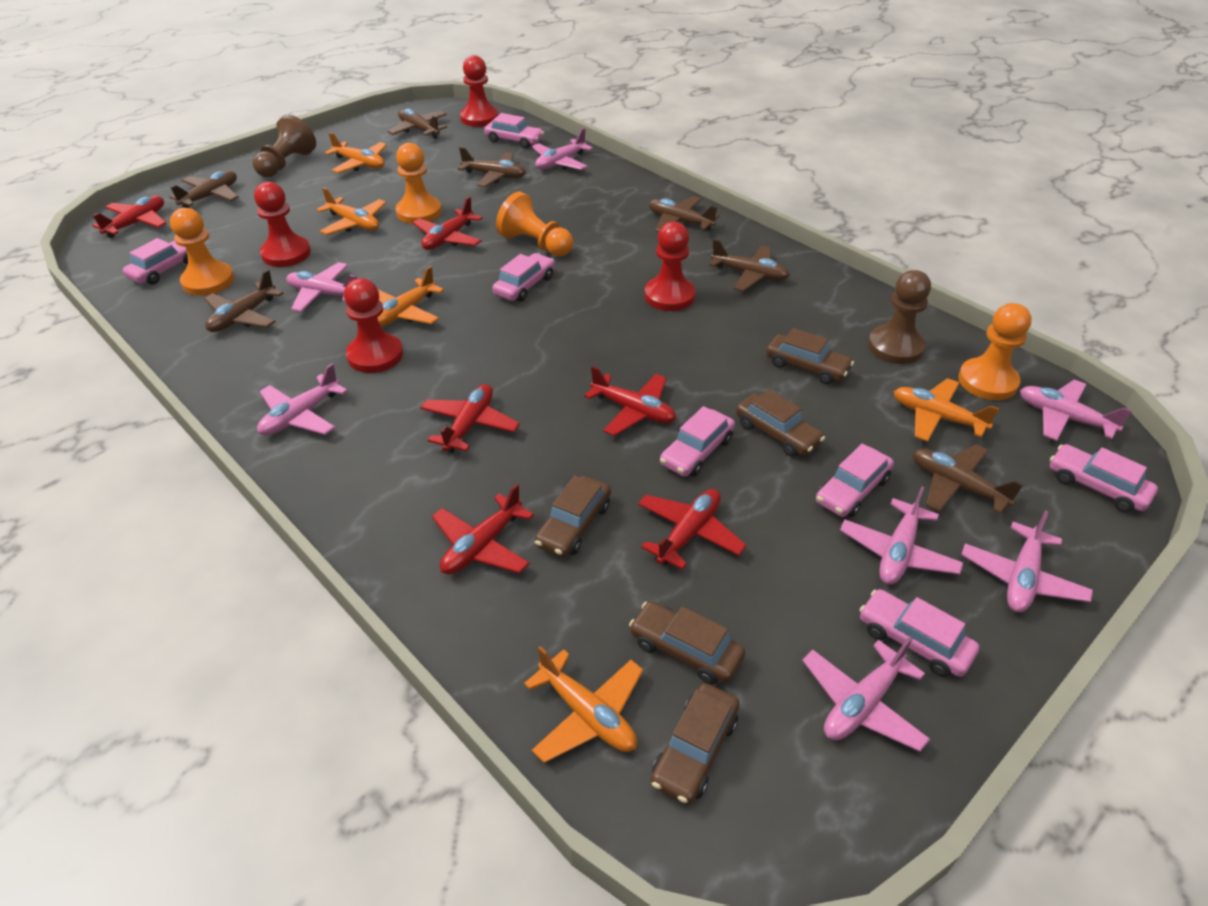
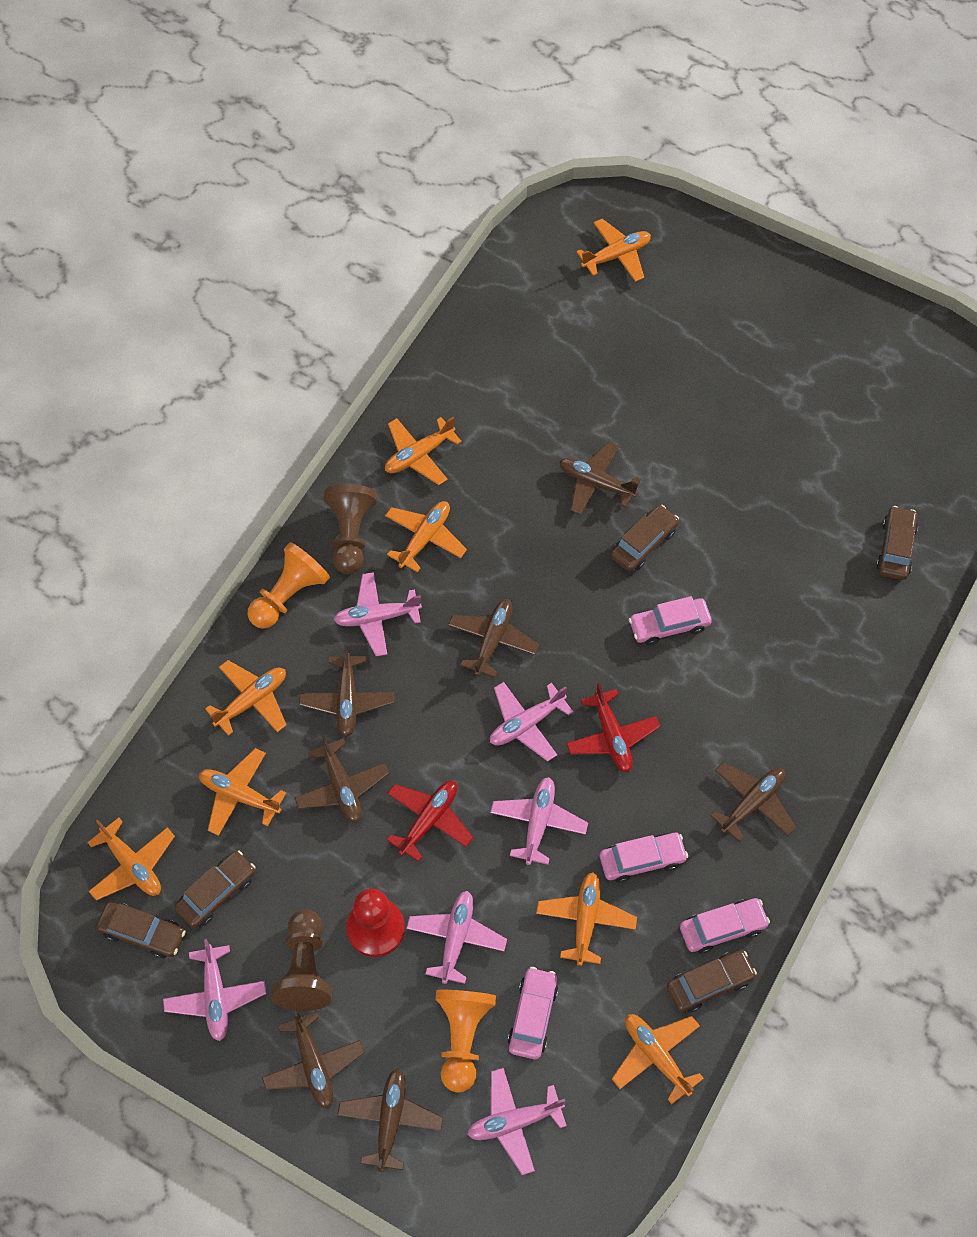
orange pawn: [170,208,234,296] [396,143,442,224] [496,192,573,257] [958,303,1032,400] = 4 -> [247,542,330,629] [435,990,496,1093] = 2
orange plane: [316,187,386,235] [325,132,387,173] [377,266,444,327] [524,646,643,763] [893,378,1000,442] = 5 -> [87,817,175,901] [199,748,286,836] [205,660,286,736] [385,417,462,485] [385,501,467,572] [536,872,637,966] [576,219,651,282] [612,1014,704,1104] = 8
pink car: [123,238,188,285] [484,113,544,148] [492,253,555,302] [660,406,735,477] [816,444,894,517] [860,589,979,677] [1050,444,1158,512] = 7 -> [508,967,559,1059] [600,833,688,883] [629,596,712,645] [680,898,770,954] = 4
pink plane: [257,363,348,436] [286,262,357,312] [532,128,593,170] [802,637,930,752] [840,486,963,585] [961,510,1093,612] [1020,380,1132,441] = 7 -> [163,939,266,1041] [334,572,422,656] [406,891,507,984] [467,1068,566,1175] [490,682,573,762] [490,777,588,865] = 6
red pawn: [254,182,311,267] [344,278,403,373] [460,55,498,127] [644,222,696,311] = 4 -> [346,889,405,957] = 1
red plane: [92,196,167,238] [412,197,482,250] [420,384,520,453] [432,484,534,574] [584,366,676,436] [638,489,747,570] = 6 -> [387,781,473,862] [566,683,660,773] = 2

